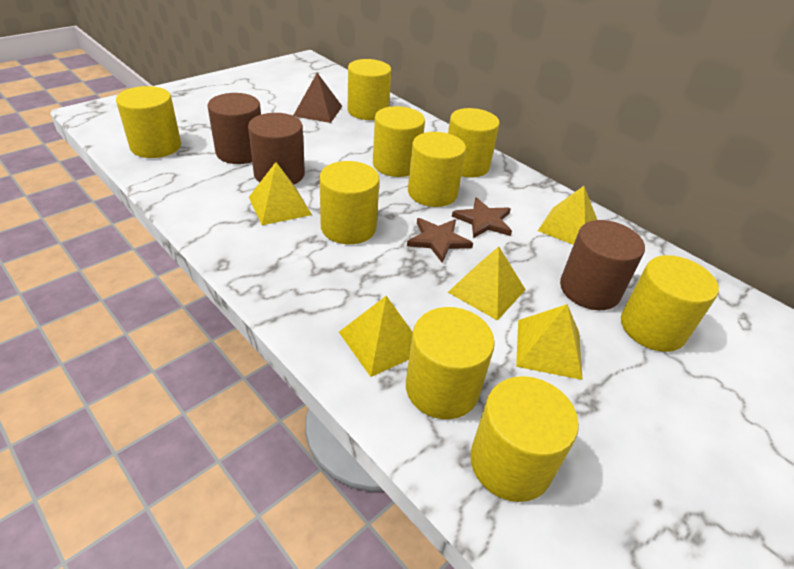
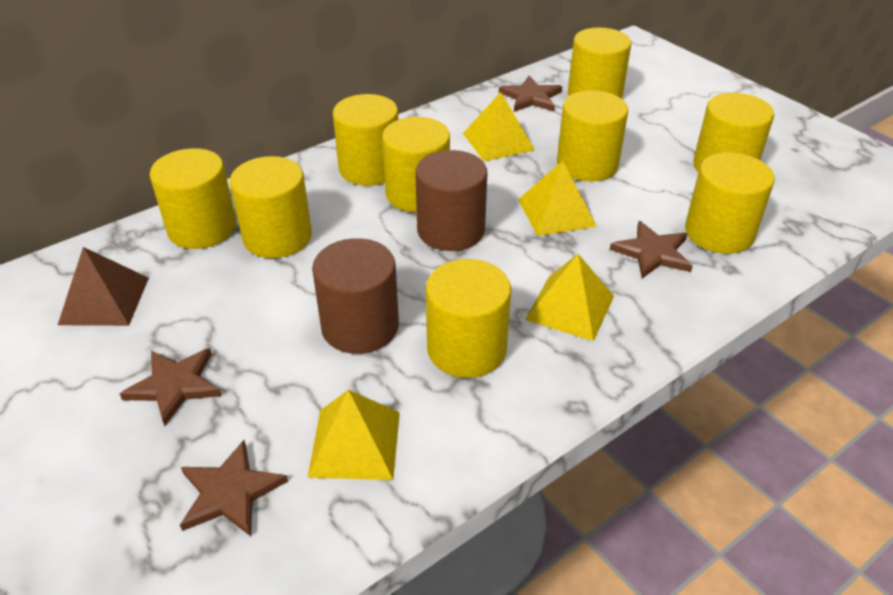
brown cylinder: [208,93,261,164] [248,113,305,185] [560,220,645,310] = 3 -> [312,238,399,354] [415,150,487,251] = 2
brown star: [407,218,473,262] [452,197,512,238] = 2 -> [120,348,221,426] [180,440,288,536] [499,76,562,112] [610,221,692,278] = 4
yellow pyramid: [249,162,312,225] [339,296,413,377] [448,246,526,321] [516,304,582,380] [538,186,597,245] = 5 -> [308,390,400,480] [463,92,535,161] [518,161,597,236] [525,254,614,341] = 4

